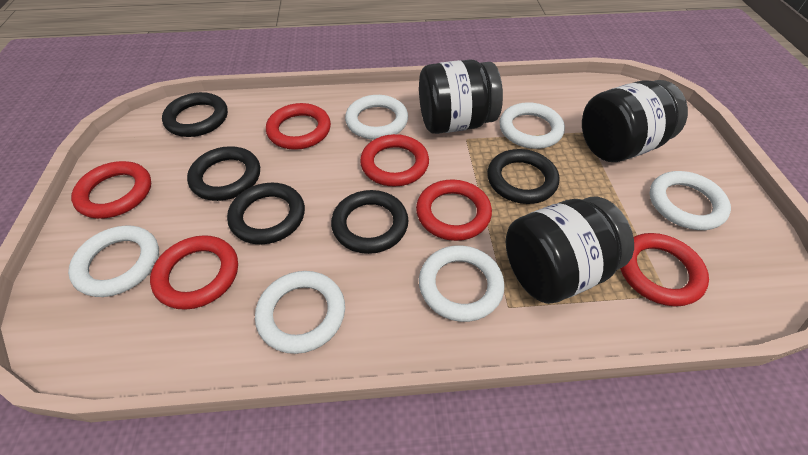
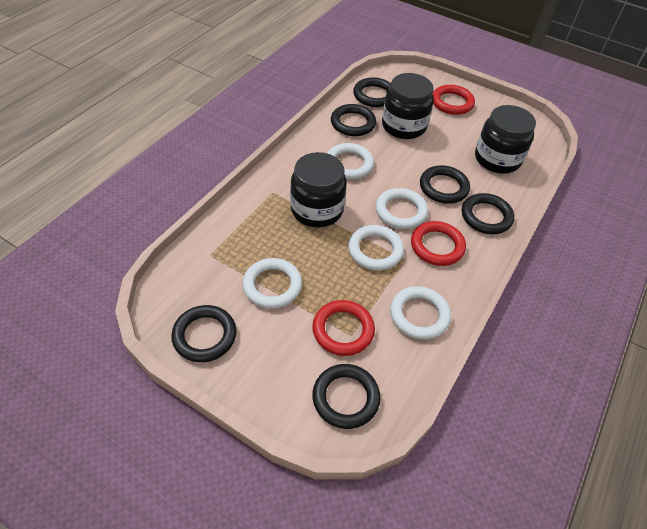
black ring: [162,92,228,137] [187,146,260,201] [227,183,305,244] [331,190,408,254] [487,149,559,204] = 5 -> [171,305,237,362] [312,364,380,429] [331,104,376,136] [353,77,391,107] [420,165,470,204] [462,193,514,234] = 6
red ring: [71,161,151,219] [150,235,238,310] [266,103,331,150] [360,134,429,186] [416,179,492,241] [620,233,709,306] = 6 -> [312,300,375,356] [411,221,466,266] [433,85,475,115] = 3
white ring: [68,226,159,297] [255,271,345,354] [345,95,408,140] [419,245,505,322] [500,102,565,149] [649,171,731,230] = 6 -> [243,258,302,309] [327,143,374,179] [348,225,404,271] [376,188,428,229] [390,286,451,340] = 5

